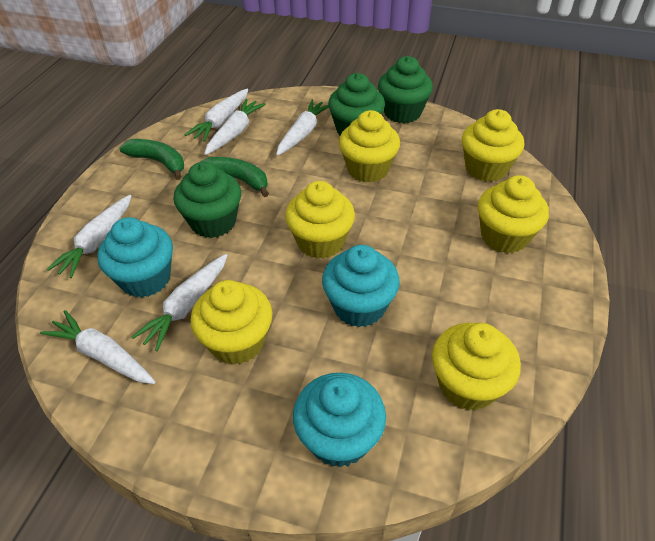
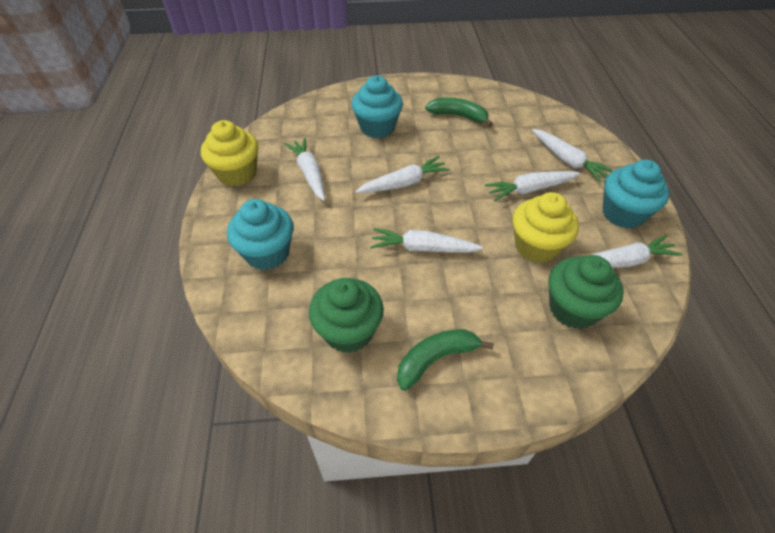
green cupcake: [174,162,241,238] [328,73,385,136] [378,56,433,123] = 3 -> [309,278,384,353] [548,255,624,329] = 2
yellow cupcake: [191,280,273,365] [285,181,355,259] [339,110,400,183] [432,323,521,411] [462,109,524,182] [478,175,549,253] = 6 -> [201,120,259,186] [512,192,579,263] = 2

